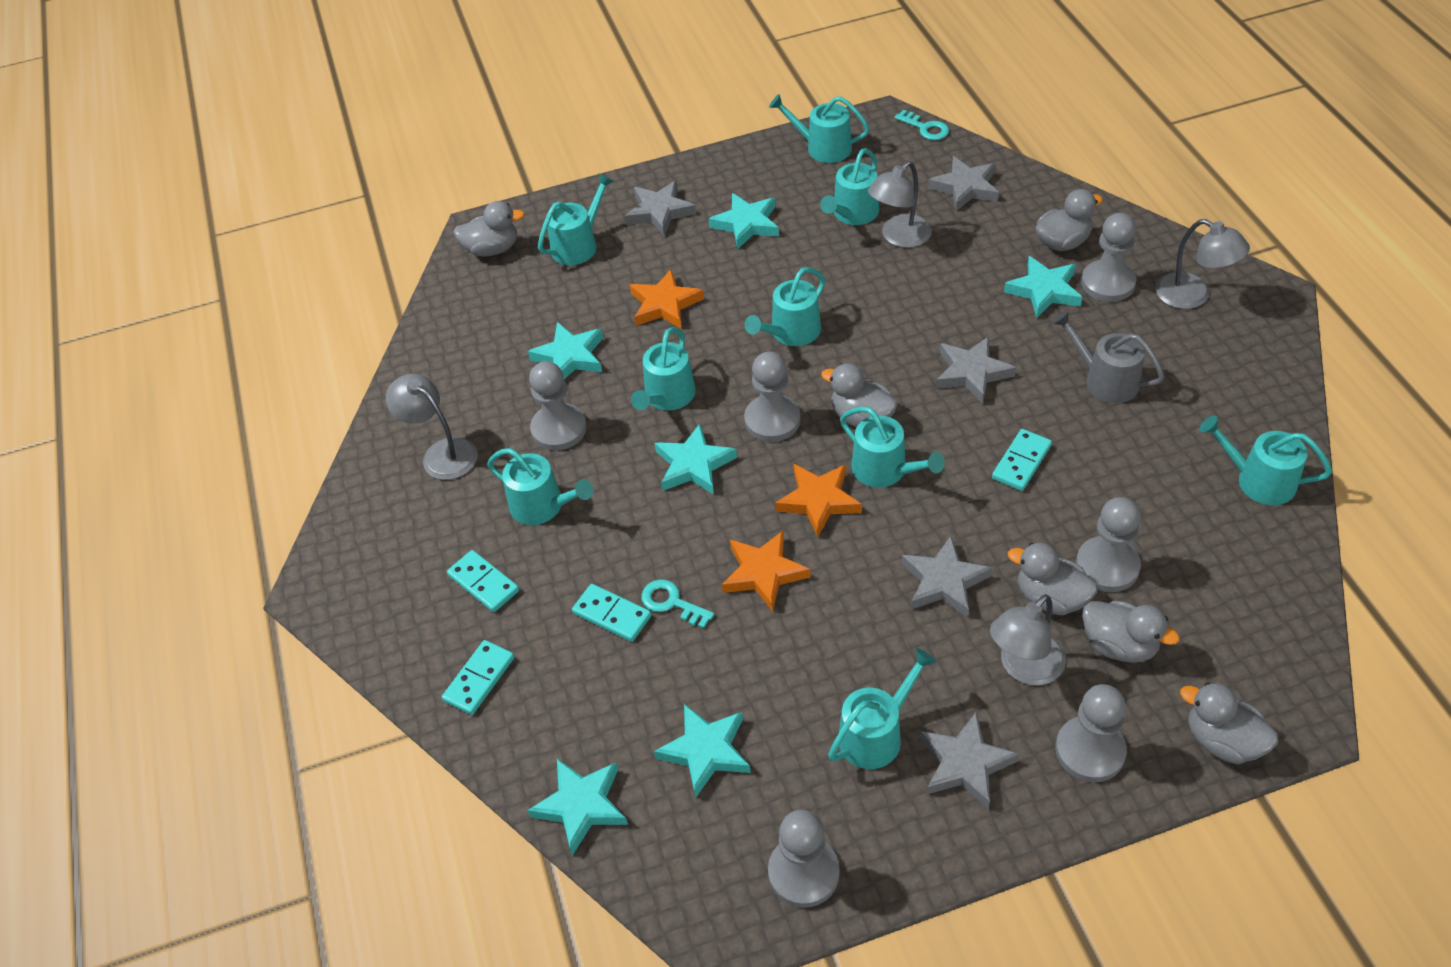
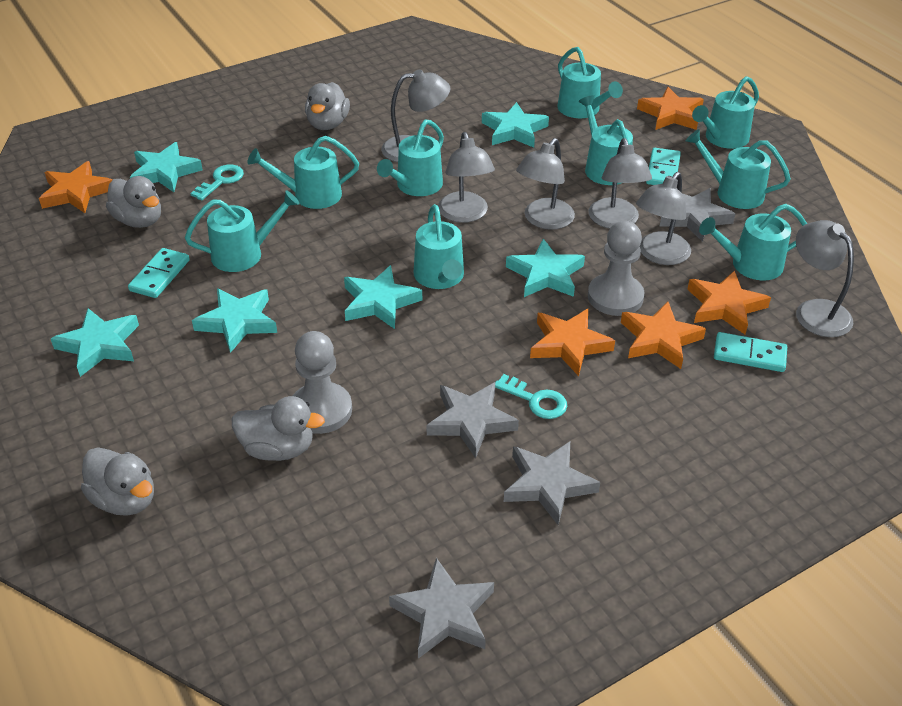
grey duck: [453,201,525,257] [821,364,898,428] [1008,543,1097,615] [1036,189,1103,251] [1082,600,1179,663] [1180,682,1278,764] = 6 -> [81,447,154,516] [106,176,161,228] [232,396,325,461] [305,82,350,130] = 4
grey lamp: [386,374,478,480] [868,161,932,248] [990,594,1066,685] [1155,219,1250,309] = 4 -> [381,69,450,162] [438,132,495,223] [516,138,575,230] [588,138,652,229] [636,172,691,265] [796,220,854,337] = 6
grey pawn: [529,361,587,451] [744,351,801,442] [768,810,840,908] [1055,684,1127,782] [1076,497,1141,592] [1081,213,1137,302] = 6 -> [293,331,352,434] [588,221,644,316] = 2
grey star: [625,181,696,236] [902,536,993,618] [920,712,1019,809] [928,156,999,211] [936,336,1016,404] = 5 -> [389,558,494,659] [427,382,519,458] [504,442,600,525] [660,188,735,242] = 4
grey watering can: [1052,310,1164,403] = 1 -> none = 0
orange star: [630,269,704,329] [722,531,810,612] [775,464,862,537] = 3 -> [39,161,113,213] [530,309,615,376] [621,302,706,369] [637,87,704,130] [687,270,771,334] = 5
turquoise domino: [442,640,514,715] [447,550,519,612] [572,584,651,642] [992,429,1052,491] = 4 -> [128,248,190,298] [646,148,681,185] [714,332,787,372] = 3

